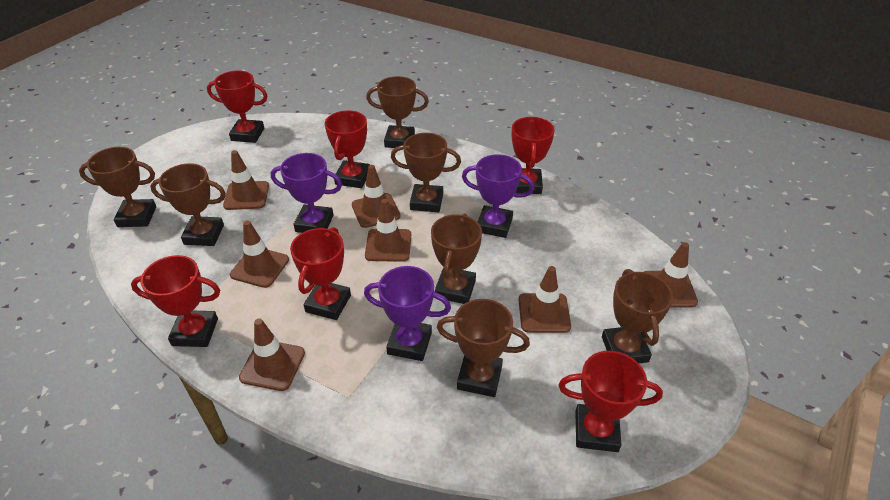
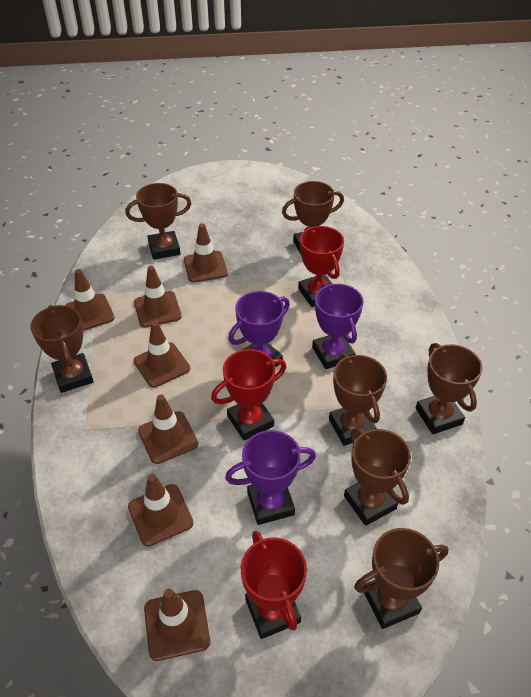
red trophy: [131,255,220,347] [207,71,267,143] [290,227,351,320] [325,110,370,188] [512,117,555,194] [558,351,663,452] = 6 -> [211,349,286,441] [241,531,307,639] [298,226,344,307] = 3

